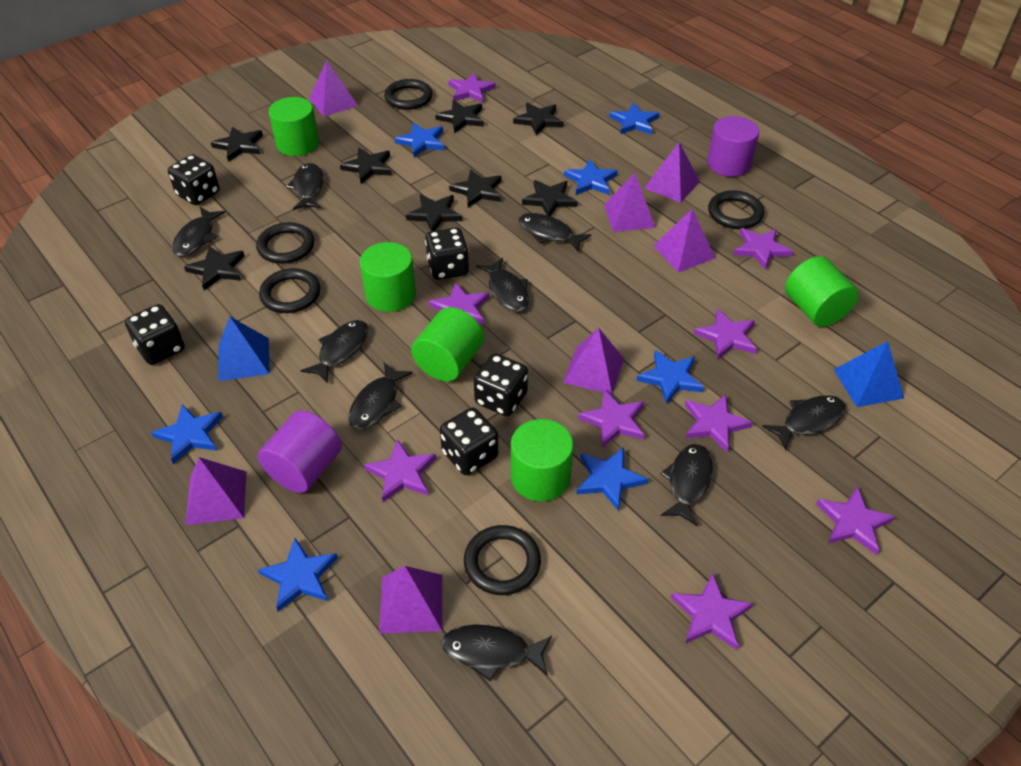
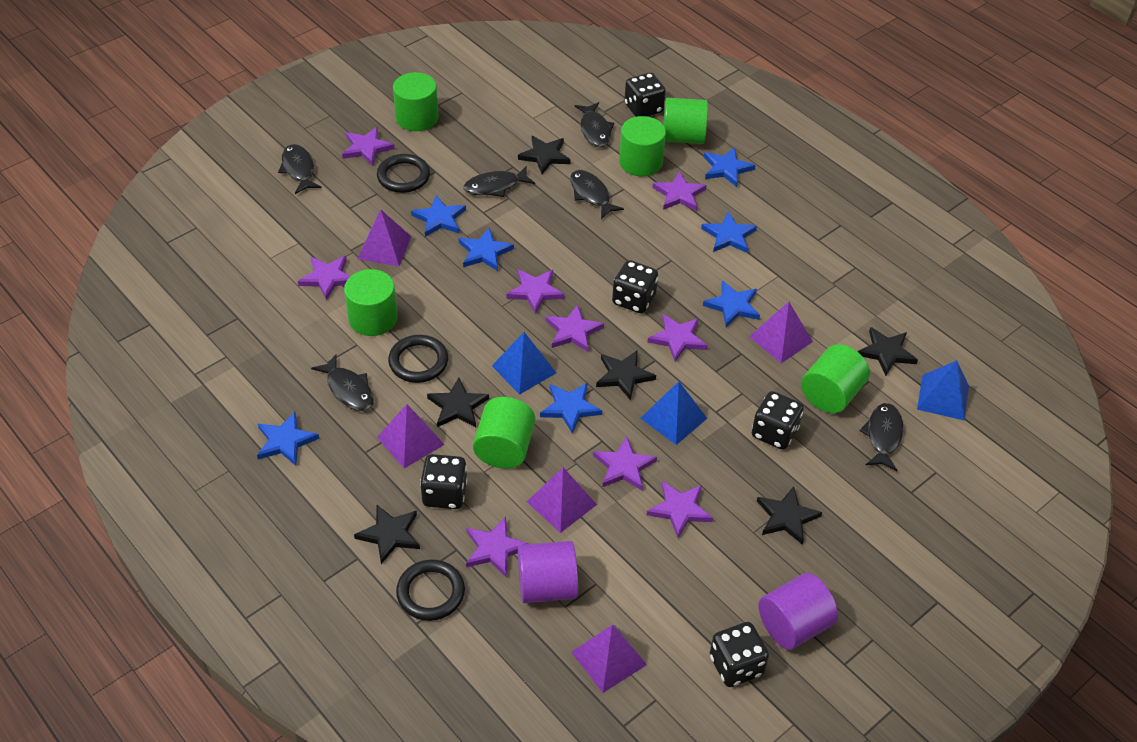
black fish: [172,207,226,257] [286,163,324,210] [301,320,368,384] [348,363,413,430] [441,625,552,682] [476,257,529,312] [518,213,591,252] [660,444,713,526] [762,395,846,450] = 9 -> [278,144,321,194] [311,354,374,411] [463,166,535,197] [570,170,624,219] [575,102,614,147] [859,403,903,471] = 6
black ring: [256,222,314,264] [259,268,320,313] [384,79,433,110] [464,525,541,595] [708,190,764,229] = 5 -> [377,154,430,193] [388,335,448,383] [396,559,465,621] = 3
black star: [184,246,244,290] [211,127,263,162] [340,148,392,184] [406,194,462,231] [435,100,484,133] [449,169,502,208] [513,103,563,136] [522,180,577,216] = 8 -> [354,505,420,564] [427,378,489,427] [518,136,571,174] [596,350,656,401] [757,486,822,545] [858,327,918,376] = 6
blue pyramid: [218,317,270,381] [833,341,904,407] = 2 -> [492,332,556,395] [641,381,707,445] [917,360,969,420] = 3
green cylinder: [269,97,319,156] [360,242,416,312] [411,307,484,382] [511,419,574,501] [785,256,859,327] = 5 -> [344,269,398,336] [393,72,438,131] [473,397,535,469] [619,116,666,176] [663,98,708,144] [801,344,870,413] = 6
purple pyramid: [185,457,246,525] [309,60,358,117] [379,566,442,634] [563,327,624,395] [604,173,655,232] [644,142,700,203] [653,209,715,272] = 7 -> [358,209,412,266] [377,404,444,468] [527,467,597,533] [571,625,647,693] [749,302,813,363] = 5

